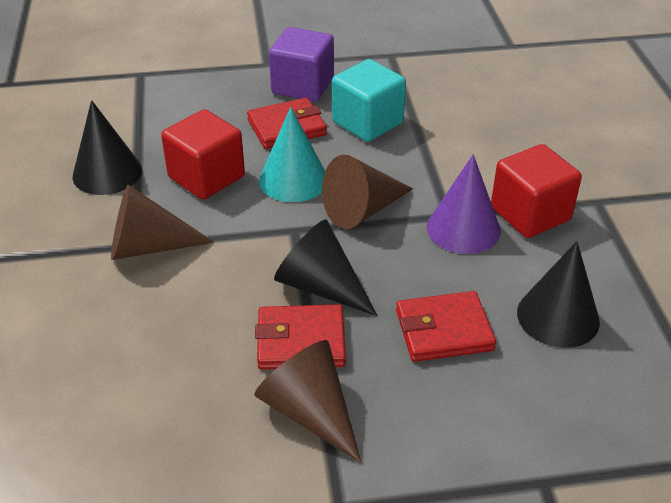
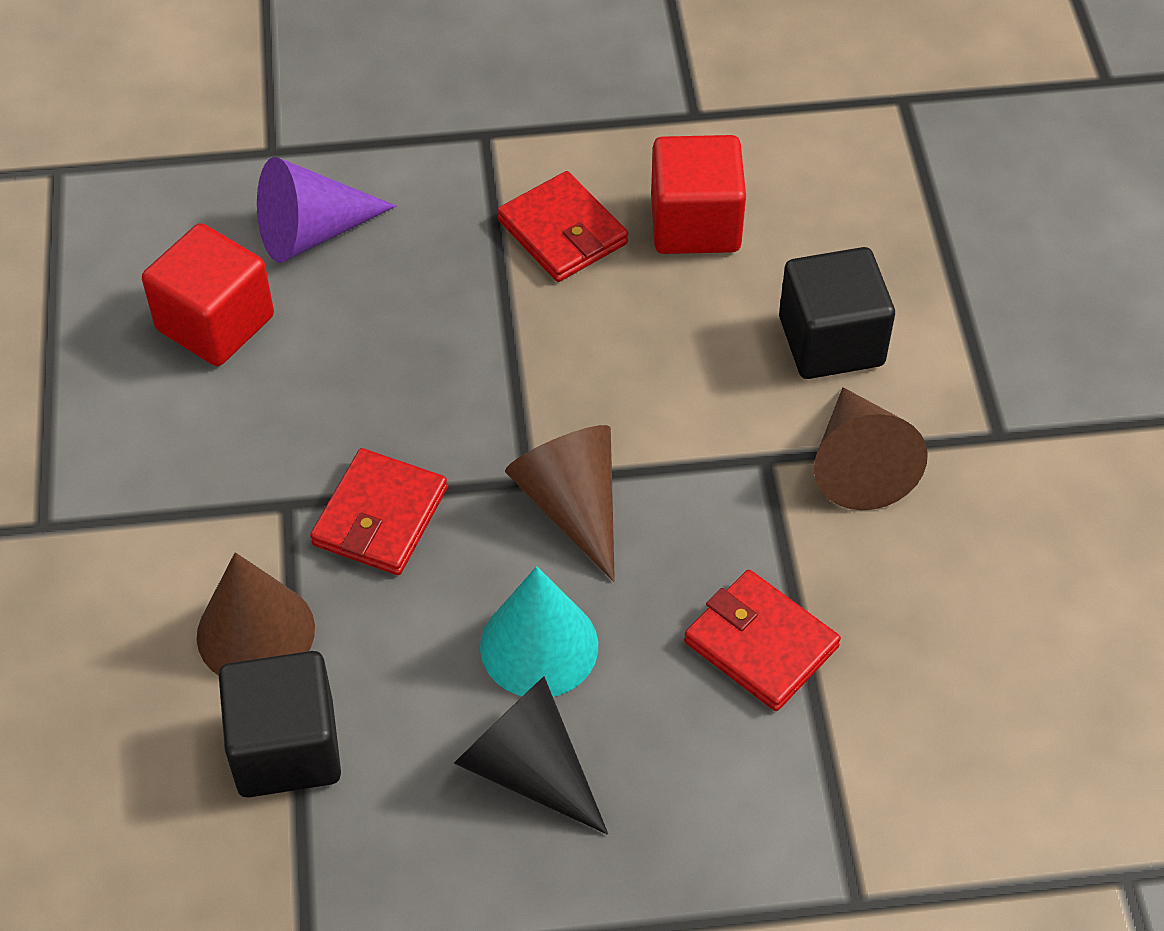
black cone: [73,100,142,195] [274,219,378,316] [517,241,600,348] = 3 -> [454,676,608,835] = 1
black cube: none = 0 -> [219,651,341,798] [779,247,895,379] = 2
purple cube: [269,27,334,102] = 1 -> none = 0
turquoise cube: [332,59,406,142] = 1 -> none = 0

